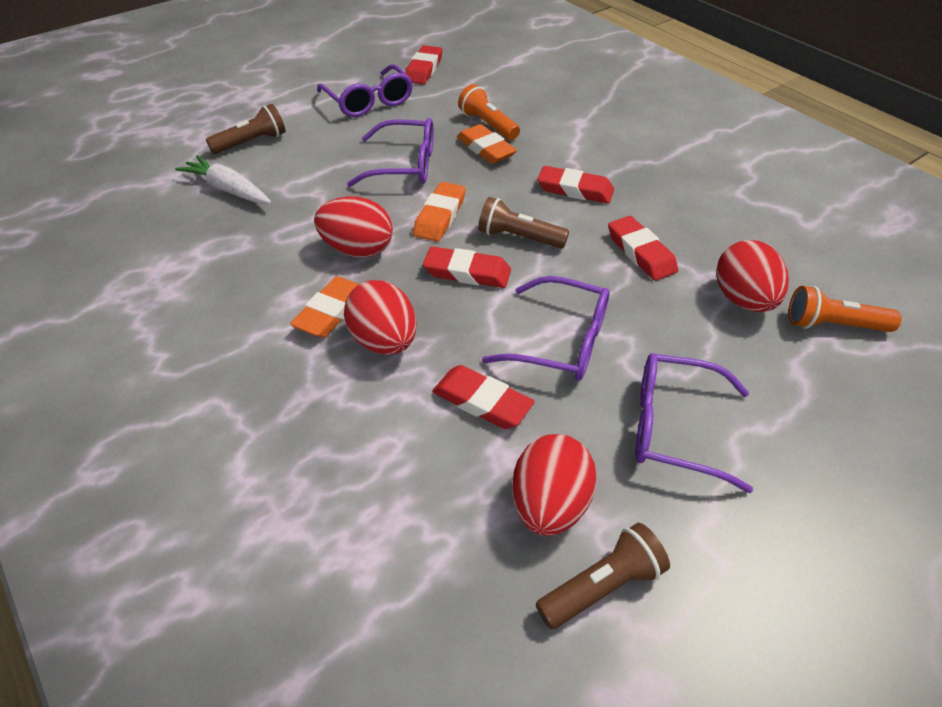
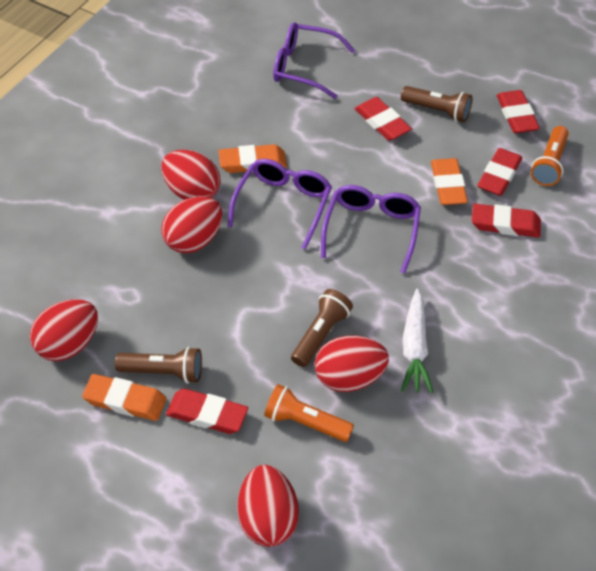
purple glasses: [317,64,413,117] [347,118,434,187] [482,276,610,381] [635,353,753,493] = 4 -> [227,159,332,250] [273,22,355,99] [321,185,421,274] = 3
red egg: [314,196,393,257] [344,280,417,355] [512,434,597,536] [716,240,789,312] = 4 -> [30,299,98,361] [161,150,220,200] [161,196,222,253] [237,465,299,547] [315,336,389,392] = 5

